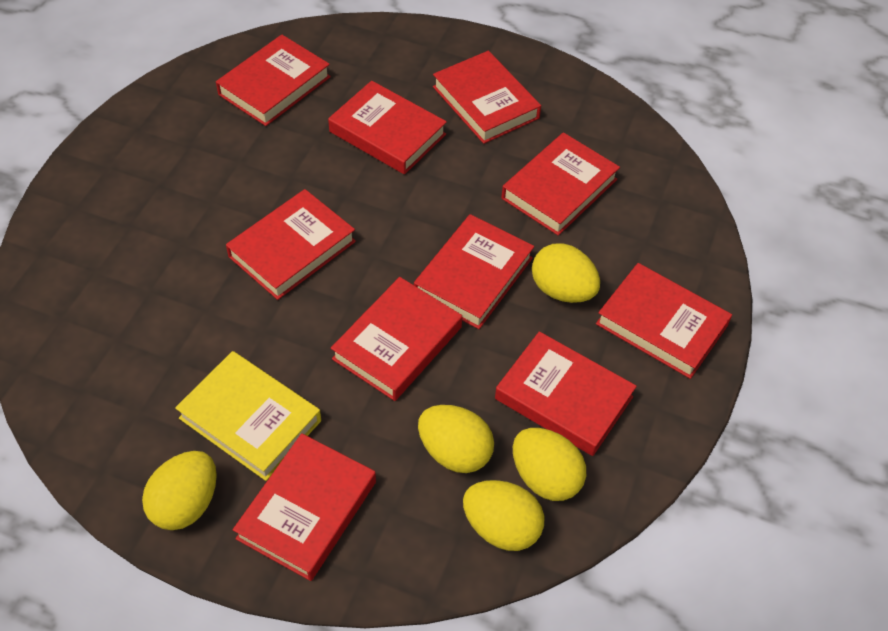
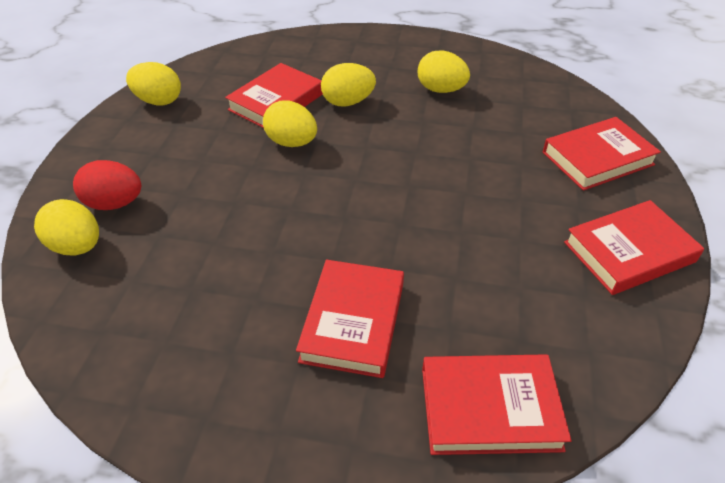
red book: [216,35,331,126] [226,189,356,300] [233,433,376,581] [328,81,447,174] [331,277,462,401] [414,214,534,329] [433,51,541,144] [495,331,637,456] [502,132,620,236] [596,263,732,379] = 10 -> [225,63,323,128] [296,260,404,378] [422,354,572,455] [543,117,661,191] [564,200,704,295] = 5
red egg: none = 0 -> [73,160,141,210] = 1
yellow book: [175,351,321,481] = 1 -> none = 0

